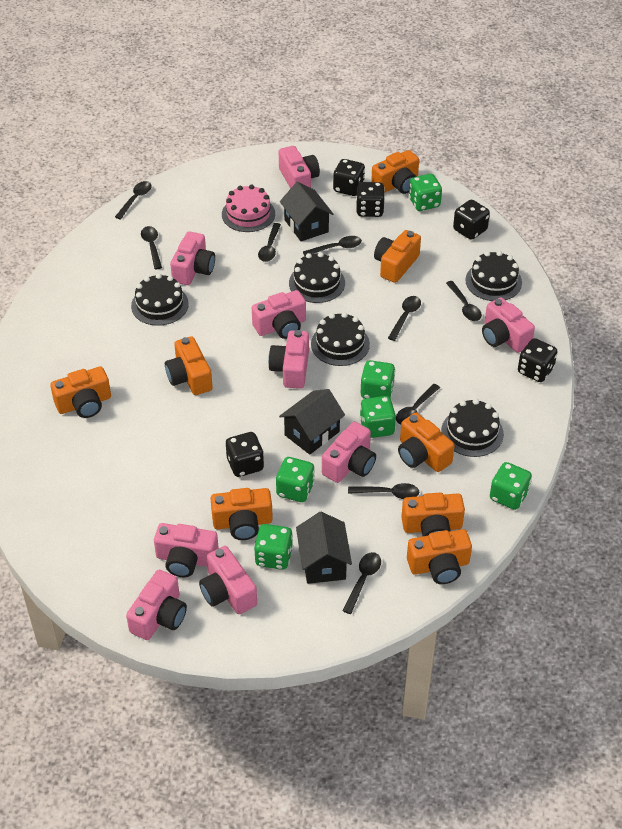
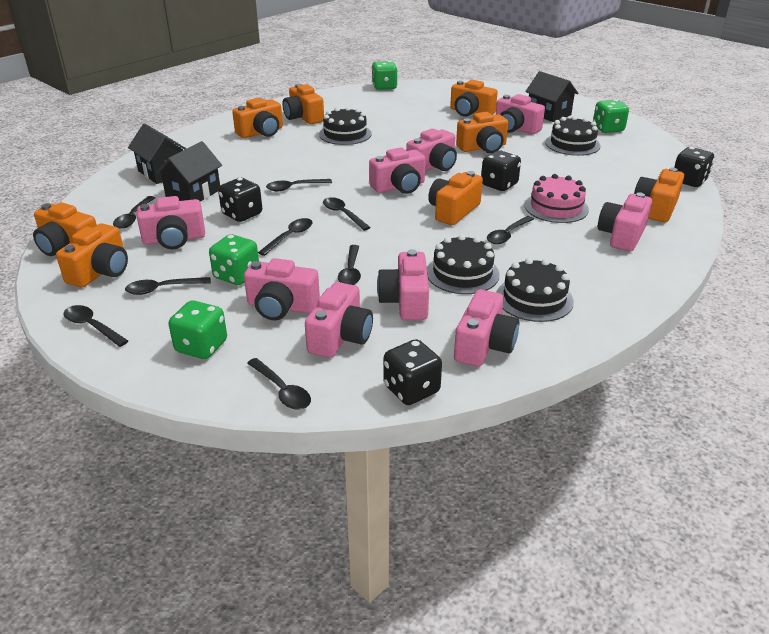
black cake: [131,274,189,326] [289,252,345,303] [311,312,370,366] [441,399,504,457] [466,251,522,301] = 5 -> [319,107,372,145] [427,234,500,294] [496,258,574,322] [545,116,601,156] = 4
black dice: [226,432,264,477] [333,159,365,196] [356,182,385,217] [453,200,490,240] [518,338,557,382] = 5 -> [218,178,262,222] [383,339,442,405] [481,150,521,191] [674,147,714,187] = 4
green dice: [254,524,293,570] [276,457,315,502] [360,396,396,438] [361,360,395,399] [409,174,442,211] [490,462,532,510] = 6 -> [168,300,227,359] [209,234,259,285] [372,61,398,90] [593,99,629,133] = 4

